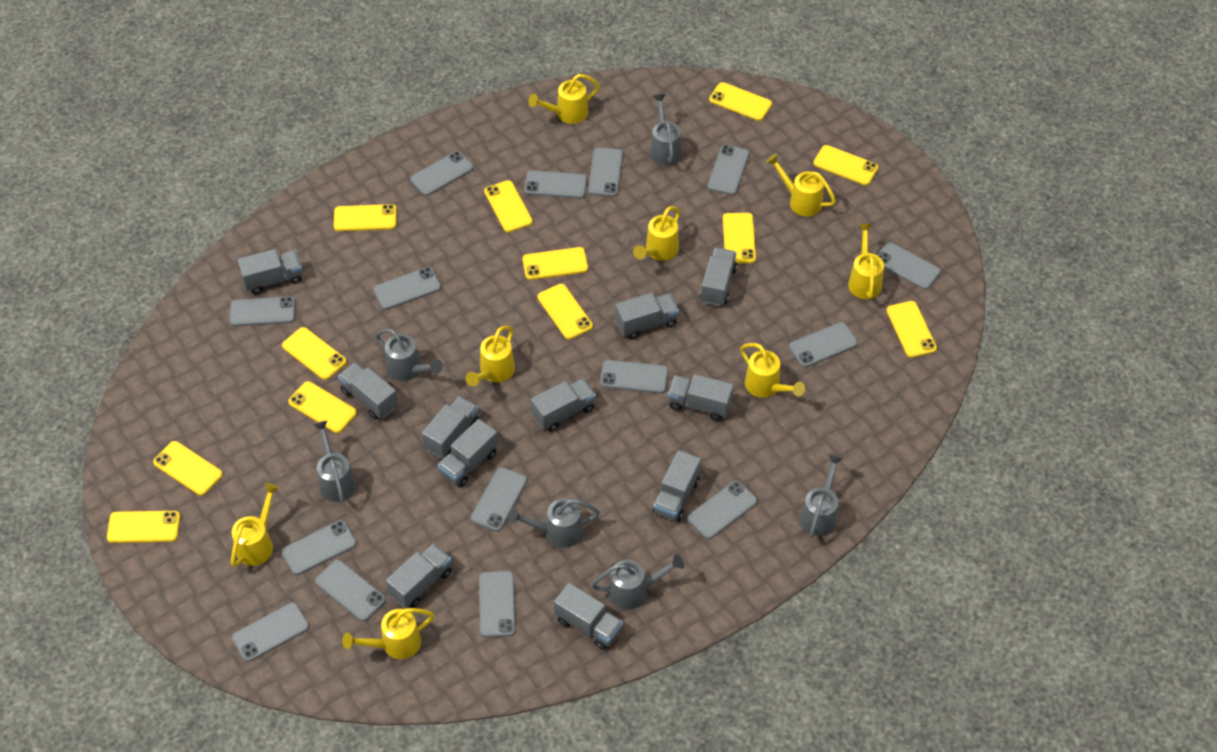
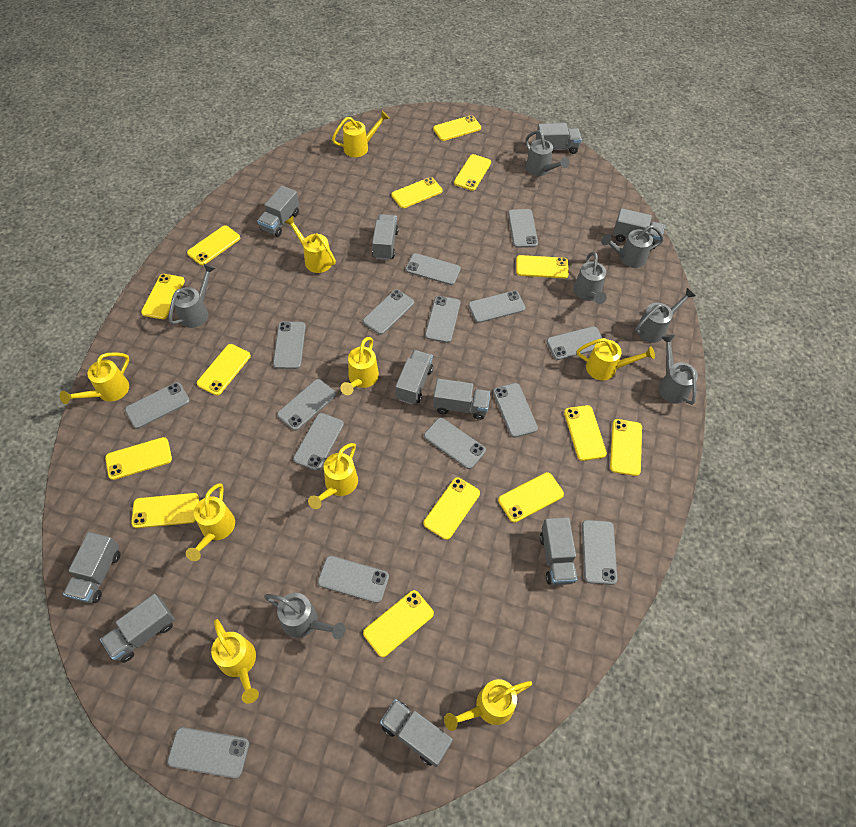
grey truck: [238,249,302,294] [338,362,398,420] [386,543,452,608] [422,396,479,458] [438,419,498,487] [531,378,596,432] [554,583,623,650] [615,293,679,339] [653,450,701,522] [668,374,734,421] [700,248,737,306] = 11 -> [63,532,121,603] [100,594,175,663] [257,185,299,237] [372,214,399,260] [380,699,453,767] [395,350,433,405] [433,378,490,420] [536,123,582,154] [540,517,577,585] [613,208,665,249] = 10
grey watering can: [313,420,356,503] [376,329,443,381] [508,498,600,548] [591,554,684,609] [650,94,682,166] [800,454,843,538] = 6 -> [169,264,216,328] [264,593,345,639] [525,130,569,176] [574,252,606,304] [601,225,664,268] [635,288,695,343] [659,335,698,405] = 7
yellow phone: [107,511,180,543] [153,441,223,496] [282,327,347,380] [288,381,357,433] [334,204,397,231] [484,180,533,232] [522,247,588,280] [537,284,593,339] [709,82,772,121] [723,213,756,263] [813,145,878,185] [886,301,937,358] = 12 -> [105,437,172,480] [131,493,199,528] [141,274,185,319] [187,226,240,265] [197,344,251,395] [363,590,434,657] [392,177,442,208] [424,477,480,540] [433,115,481,141] [454,154,491,191] [498,472,564,522] [516,255,569,278] [564,405,607,461] [610,419,642,476] = 14
yellow watering can: [231,483,280,567] [342,608,434,659] [465,325,515,386] [528,74,600,124] [633,206,680,261] [740,343,805,398] [766,153,836,216] [848,224,884,299] = 8 -> [60,352,129,404] [186,483,235,561] [211,619,259,704] [284,216,336,273] [308,443,358,509] [332,111,390,157] [340,337,379,395] [444,679,532,731] [577,338,655,380] = 9

